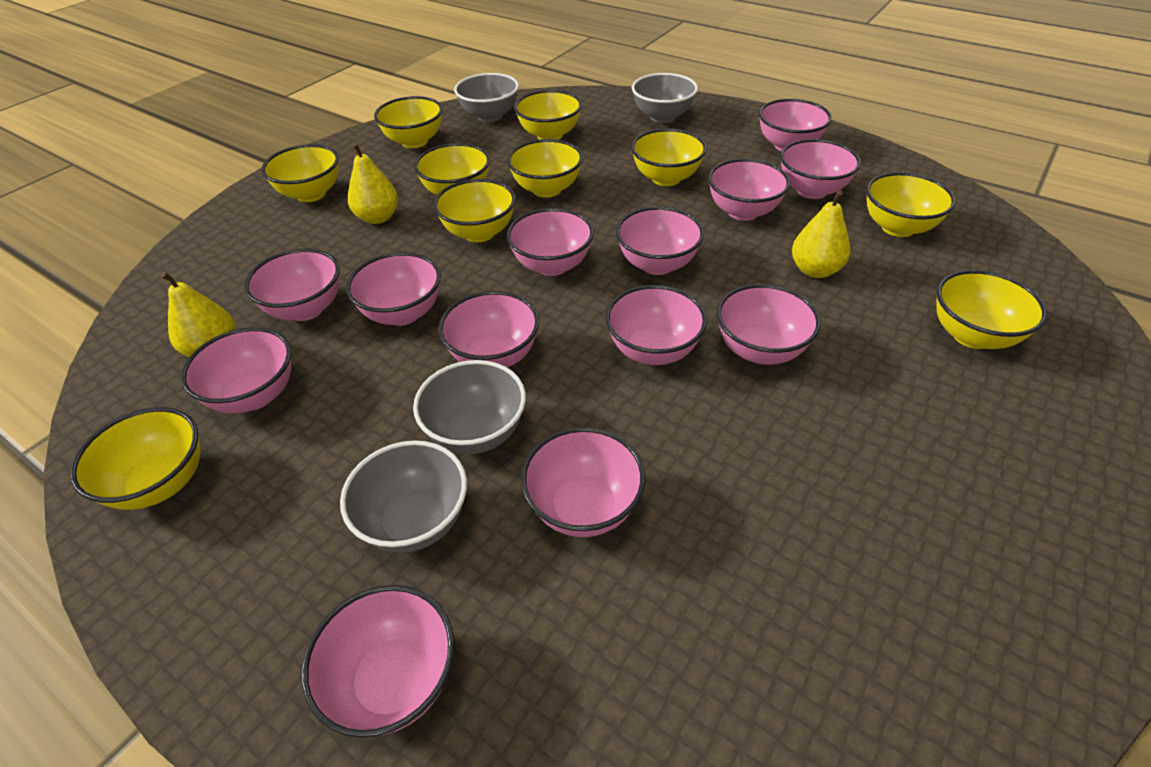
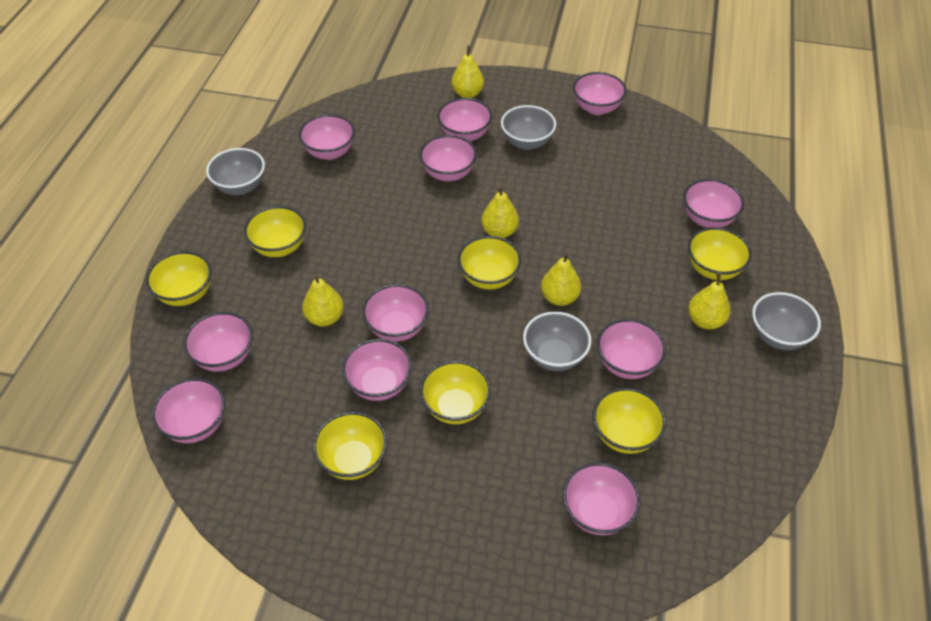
pink bowl: [181,327,291,413] [244,249,340,321] [302,585,454,738] [346,252,441,326] [438,291,539,368] [507,208,594,276] [521,427,645,537] [606,285,707,365] [616,207,704,275] [708,159,790,221] [717,284,821,365] [759,99,832,151] [780,139,861,199] = 13 -> [152,378,225,443] [183,312,253,372] [299,115,355,160] [342,339,412,401] [362,284,429,342] [420,135,477,182] [437,98,492,142] [563,462,640,535] [573,72,627,115] [597,319,666,379] [683,179,744,228] = 11
yellow bowl: [70,407,200,510] [261,144,339,202] [374,96,443,148] [414,143,490,195] [433,179,516,242] [507,139,583,198] [514,90,582,140] [631,129,707,186] [866,172,956,237] [936,270,1047,349] = 10 -> [146,251,212,306] [244,206,306,257] [313,412,387,480] [420,361,491,424] [458,236,521,290] [593,388,666,454] [688,227,752,280] = 7
yellow pear: [160,272,236,357] [348,142,398,224] [792,190,850,278] = 3 -> [302,275,344,326] [451,46,484,98] [481,186,519,238] [541,253,581,306] [688,273,731,329] = 5

